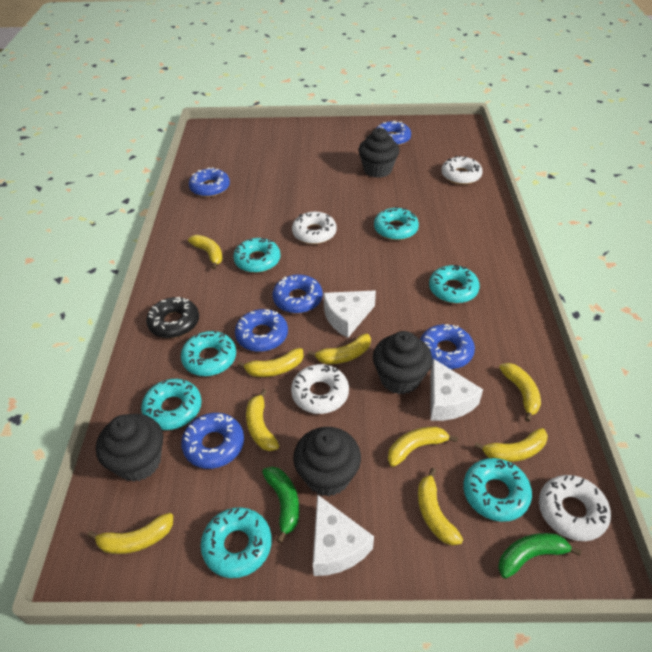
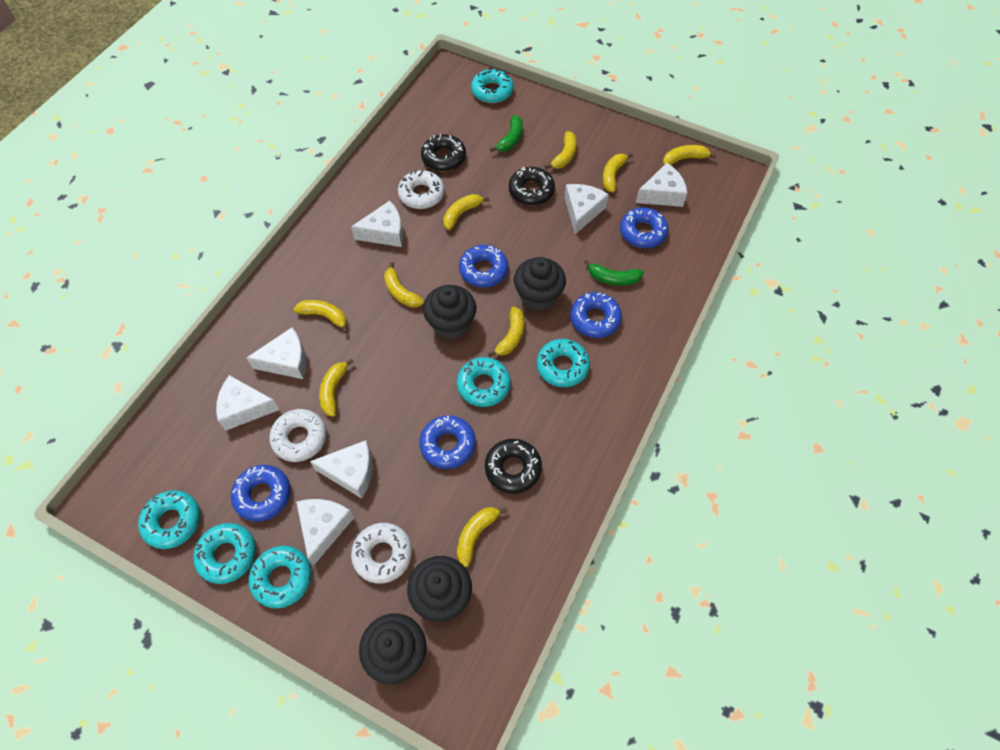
black donut: [146,297,199,338] = 1 -> [421,134,466,171] [485,439,542,494] [509,167,555,205] = 3
blue donut: [181,413,244,469] [189,167,230,197] [235,309,288,352] [273,274,323,313] [376,121,411,146] [420,324,475,369] = 6 -> [231,465,290,522] [419,415,476,469] [459,245,508,288] [570,292,622,338] [620,207,668,248] = 5
turquoise donut: [141,379,202,430] [181,330,236,376] [201,507,272,578] [233,238,280,273] [374,207,419,240] [429,265,480,303] [463,458,532,522] = 7 -> [138,490,200,549] [193,523,256,584] [249,546,312,608] [457,357,511,407] [471,68,514,103] [537,339,590,387] = 6
white cheese: [313,494,374,576] [324,291,376,338] [430,359,483,421] = 3 -> [216,375,280,431] [246,327,307,379] [296,499,354,566] [310,440,373,498] [351,201,403,247] [565,184,609,234] [636,163,687,207] = 7
white donut: [291,364,349,414] [292,212,337,244] [441,155,483,185] [539,475,611,541] = 4 -> [269,409,327,462] [351,523,412,584] [398,170,445,209] = 3

